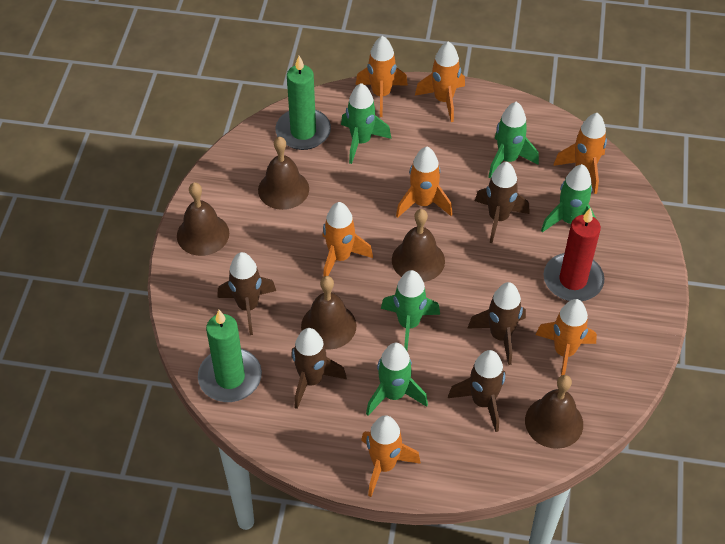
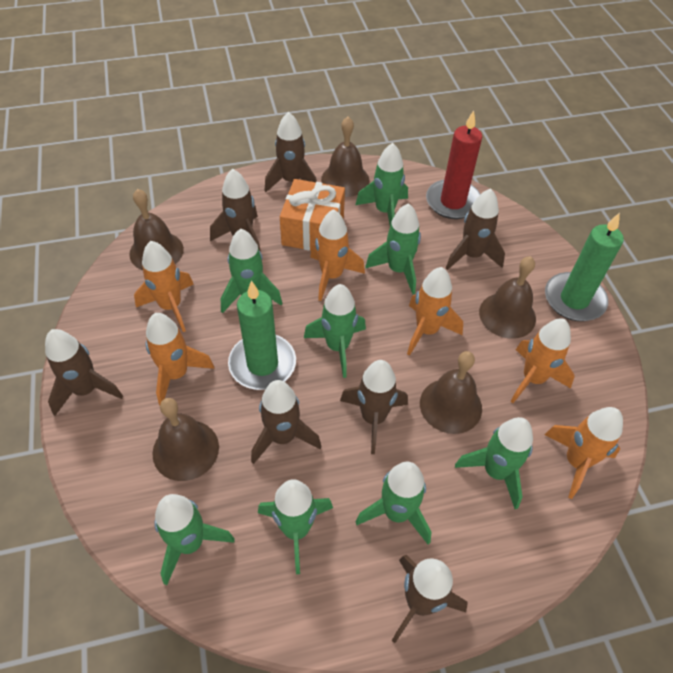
brown rocket: [217,252,276,335] [291,328,347,409] [448,350,505,432] [468,282,526,365] [475,162,530,243] = 5 -> [45,329,123,416] [210,169,261,252] [251,380,322,464] [265,112,317,192] [340,360,408,454] [392,555,467,643] [446,189,505,270] = 7
green rocket: [341,83,391,164] [366,343,428,416] [381,270,440,351] [488,102,539,179] [541,164,596,232] = 5 -> [155,494,235,585] [221,229,282,313] [258,479,333,574] [304,284,366,378] [355,143,408,225] [356,462,431,544] [365,203,421,295] [455,417,533,509] = 8
orange gift: none = 0 -> [280,179,345,251] = 1
orange rocket: [323,202,373,277] [356,36,408,117] [361,415,421,497] [396,147,452,218] [415,41,465,122] [535,299,597,375] [553,113,607,194] = 7 -> [134,241,194,332] [146,313,214,406] [310,209,365,301] [407,267,463,356] [510,318,575,403] [544,407,623,499] = 6

